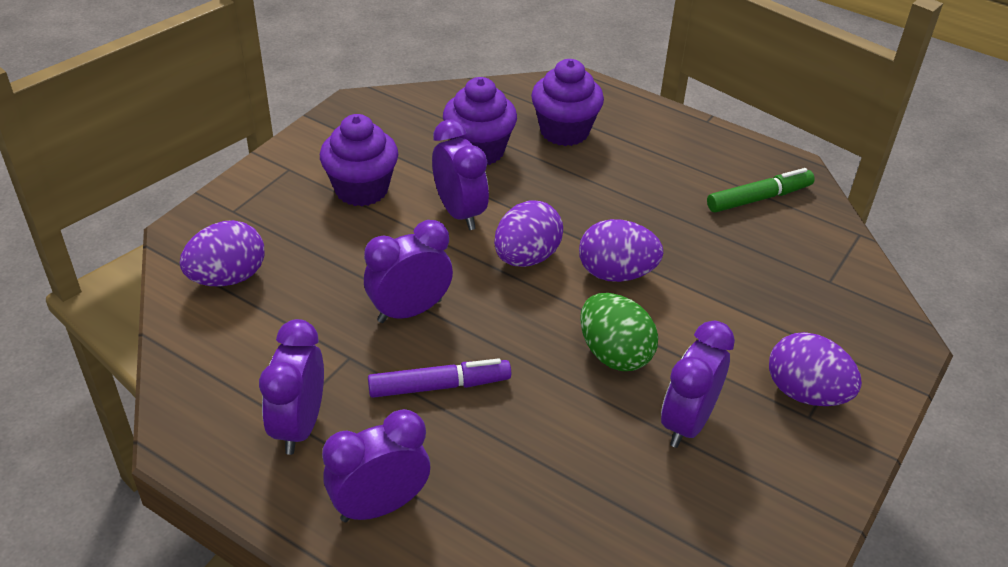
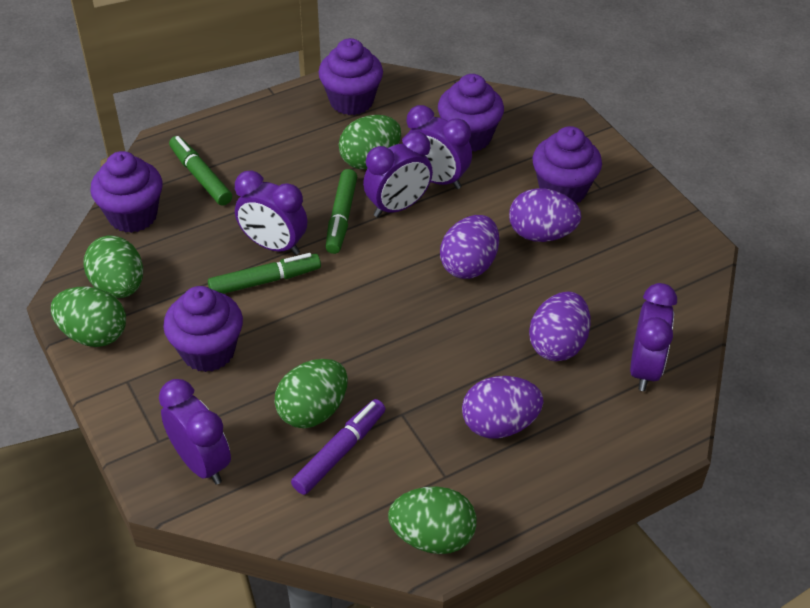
green egg: [580,293,658,371] = 1 -> [51,287,126,347] [83,236,143,298] [274,359,348,428] [339,115,401,169] [388,486,477,554] = 5
green marker: [707,168,815,213] = 1 -> [169,136,232,206] [208,253,321,294] [326,169,357,254] = 3
purple cupcake: [320,114,398,206] [443,77,517,165] [531,59,604,146] = 3 -> [90,151,163,233] [163,286,243,372] [318,38,383,115] [438,74,504,152] [532,126,602,204] = 5

